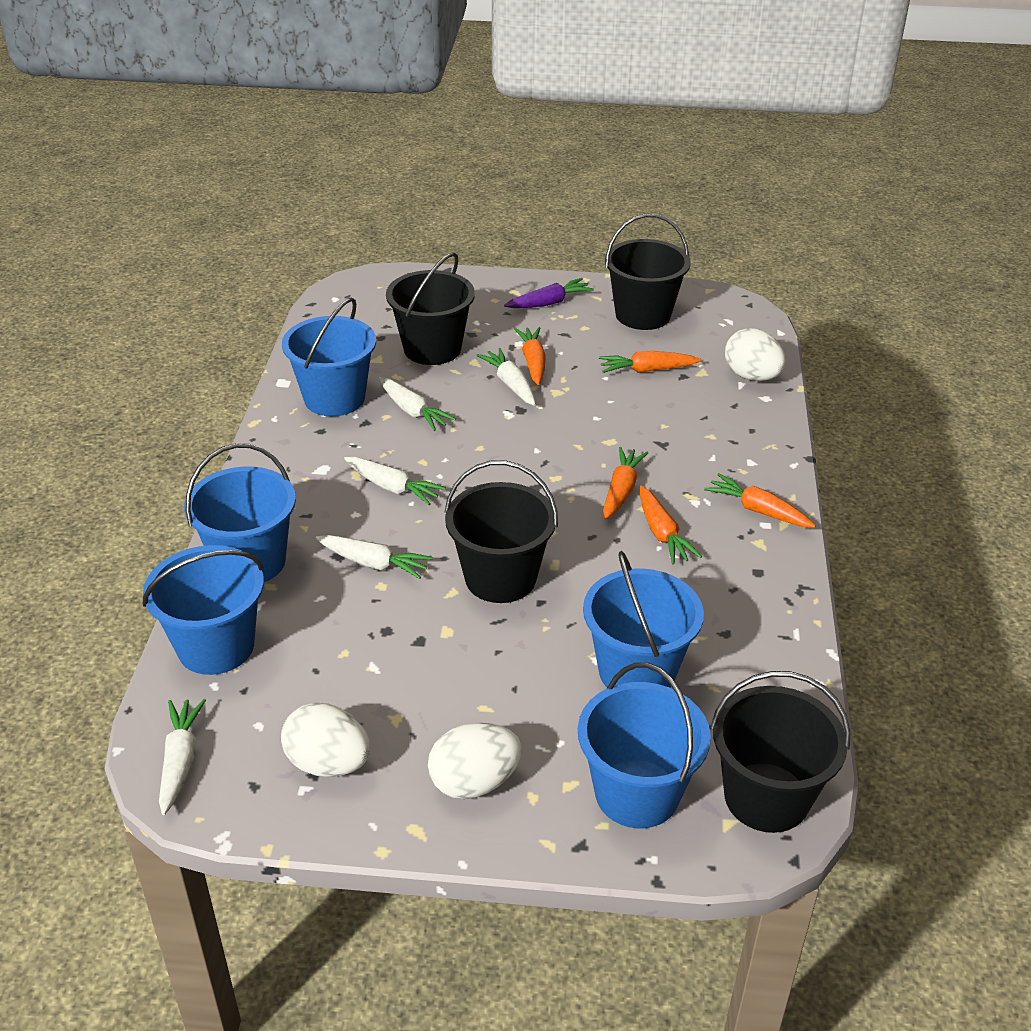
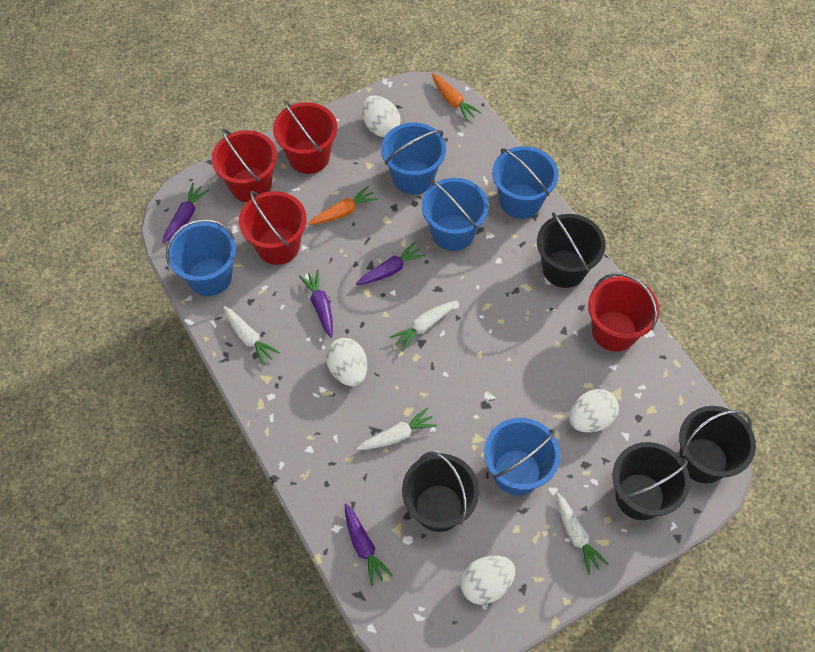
orange carrot: [514,327,546,385] [599,351,701,373] [603,447,648,520] [640,486,702,565] [704,473,816,528] = 5 -> [308,186,378,225] [432,73,482,122] = 2
purple carrot: [504,278,594,308] = 1 -> [162,183,209,243] [299,270,333,338] [345,504,393,586] [356,242,426,285] = 4
red bucket: none = 0 -> [212,129,277,202] [239,191,307,265] [273,100,337,174] [588,273,659,352] = 4
white carrot: [159,699,206,815] [316,535,433,579] [344,457,446,505] [379,377,456,431] [476,348,536,406] = 5 -> [223,306,280,366] [357,408,437,450] [390,301,457,352] [556,492,609,575] = 4
white egg: [281,703,370,777] [428,723,522,799] [725,328,786,381] = 3 -> [326,338,367,386] [362,96,401,137] [460,556,515,605] [569,389,619,433] = 4

